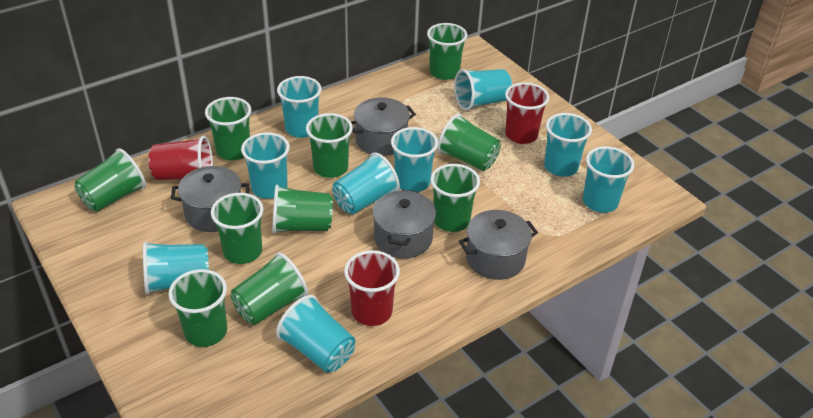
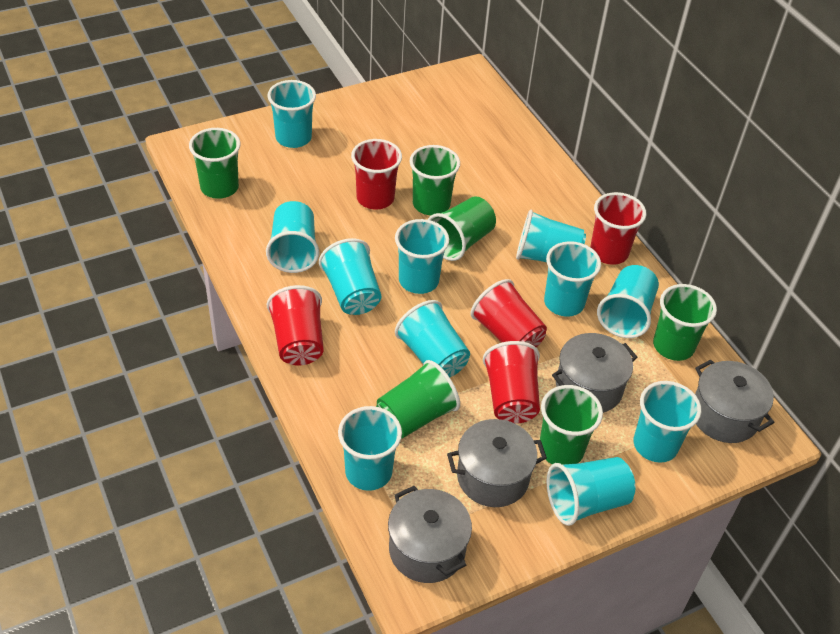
green cup: [74,148,146,212] [169,269,227,347] [205,97,251,160] [211,193,263,264] [231,252,308,325] [272,185,333,234] [306,113,353,178] [427,23,467,80] [430,164,480,232] [437,114,501,171] = 10 -> [189,128,241,199] [376,360,460,439] [410,145,460,215] [428,196,496,261] [540,385,603,465] [653,284,717,361] = 6
red cup: [148,136,213,180] [344,250,400,326] [505,82,549,144] = 3 -> [267,285,324,365] [351,139,402,209] [471,279,547,347] [483,341,540,424] [590,192,646,265] = 5
turquoise cup: [143,241,209,295] [241,132,290,199] [276,295,355,373] [277,76,322,138] [332,152,400,214] [391,127,438,192] [454,69,512,111] [544,113,592,177] [583,146,635,213] = 9 -> [266,201,319,273] [267,80,316,148] [319,238,381,315] [338,406,402,491] [395,219,449,294] [395,300,470,377] [516,209,586,262] [544,241,601,317] [546,457,636,526] [597,265,659,338] [634,381,701,463] = 11

